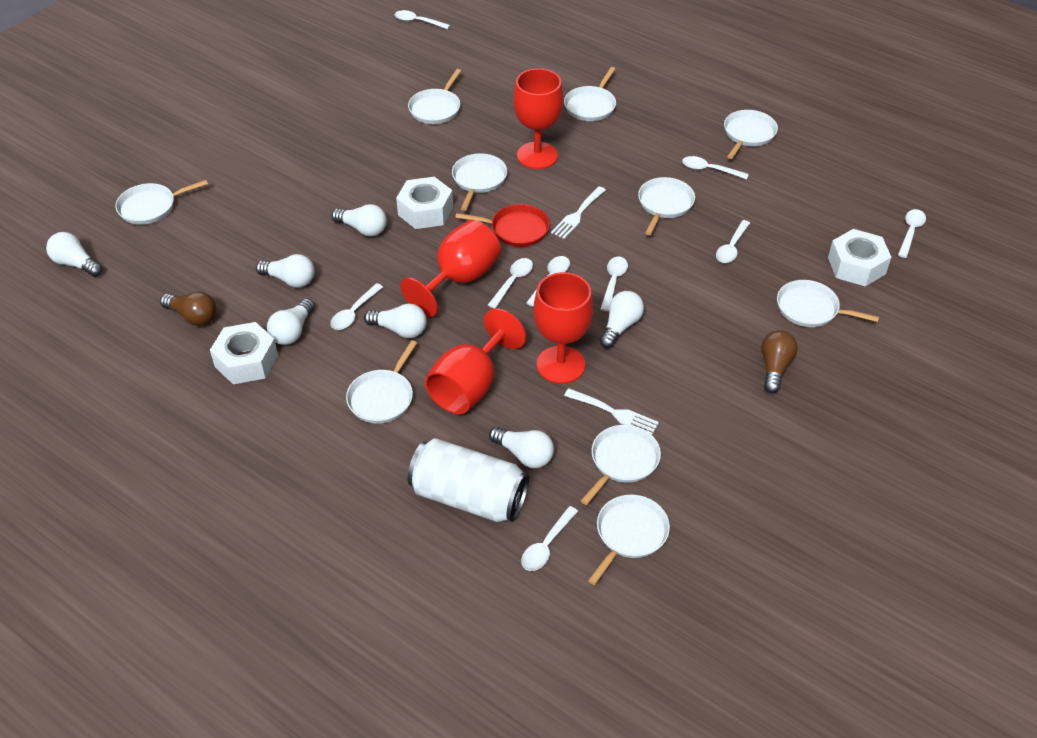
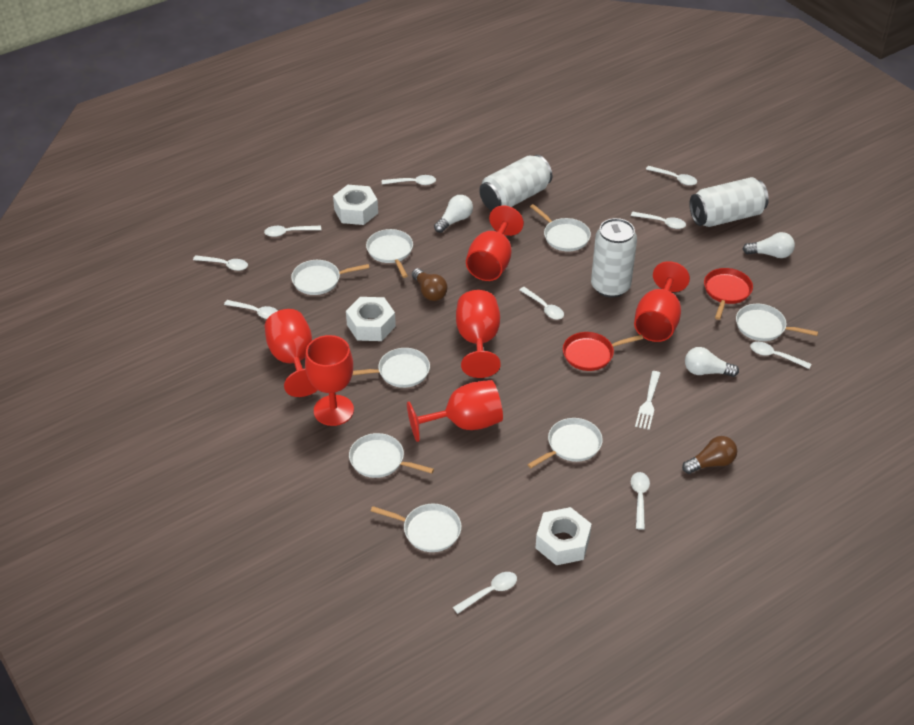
red goblet: [400,220,501,317] [425,309,526,414] [514,68,563,169] [534,272,593,384] = 4 -> [265,309,317,397] [305,335,354,426] [407,380,503,442] [456,290,501,378] [466,206,524,281] [634,261,690,342] = 6
red pan: [455,204,550,247] = 1 -> [563,332,643,371] [704,268,753,320] = 2
white can: [408,438,529,522] = 1 -> [479,155,552,211] [591,218,637,298] [689,177,769,227] = 3
white fork: [551,186,606,239] [564,388,659,435] = 2 -> [635,371,660,430] = 1
white light bulb: [46,232,103,277] [256,254,315,288] [267,298,315,345] [332,204,387,237] [364,303,427,338] [489,427,554,468] [599,291,644,348] = 7 -> [434,195,473,233] [685,347,739,377] [743,232,795,258] = 3
white pan: [115,180,208,225] [346,340,417,424] [408,69,461,124] [452,153,507,211] [564,67,616,121] [581,425,661,505] [588,495,670,585] [638,177,695,235] [724,110,778,159] [777,280,879,327] = 10 -> [291,260,369,295] [349,433,434,478] [352,348,430,388] [366,229,413,278] [371,504,462,552] [527,418,603,468] [530,204,591,252] [736,304,818,341] = 8
white spoon: [331,283,383,330] [395,10,450,29] [488,258,533,309] [521,506,578,571] [526,256,570,307] [601,257,628,311] [682,156,749,179] [716,220,750,263] [898,209,926,258] = 9 -> [193,255,248,271] [224,300,278,319] [264,226,321,237] [382,175,436,185] [453,572,517,614] [520,287,564,320] [631,212,686,229] [631,472,650,530] [646,166,697,186] [750,342,811,369] = 10

